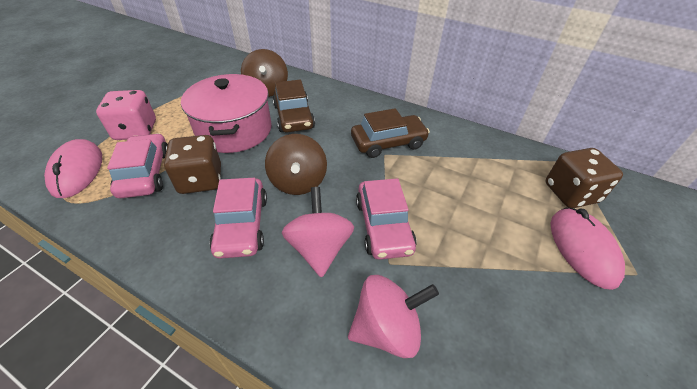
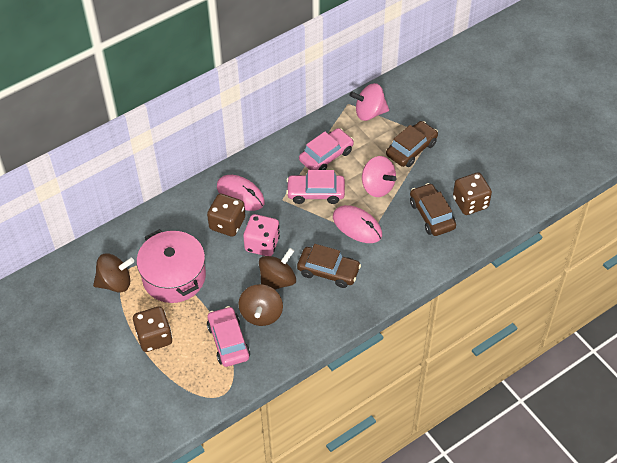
brown car: [273,80,315,133] [351,108,430,158] = 2 -> [297,244,361,288] [386,121,438,167] [410,183,456,236] = 3
brown dice: [164,135,221,194] [545,148,623,208] = 2 -> [133,306,172,352] [207,194,245,237] [453,172,492,215] = 3
brown spinning top: [241,49,288,97] [265,134,327,195] = 2 -> [93,253,134,292] [238,284,283,326] [259,248,296,290] = 3

